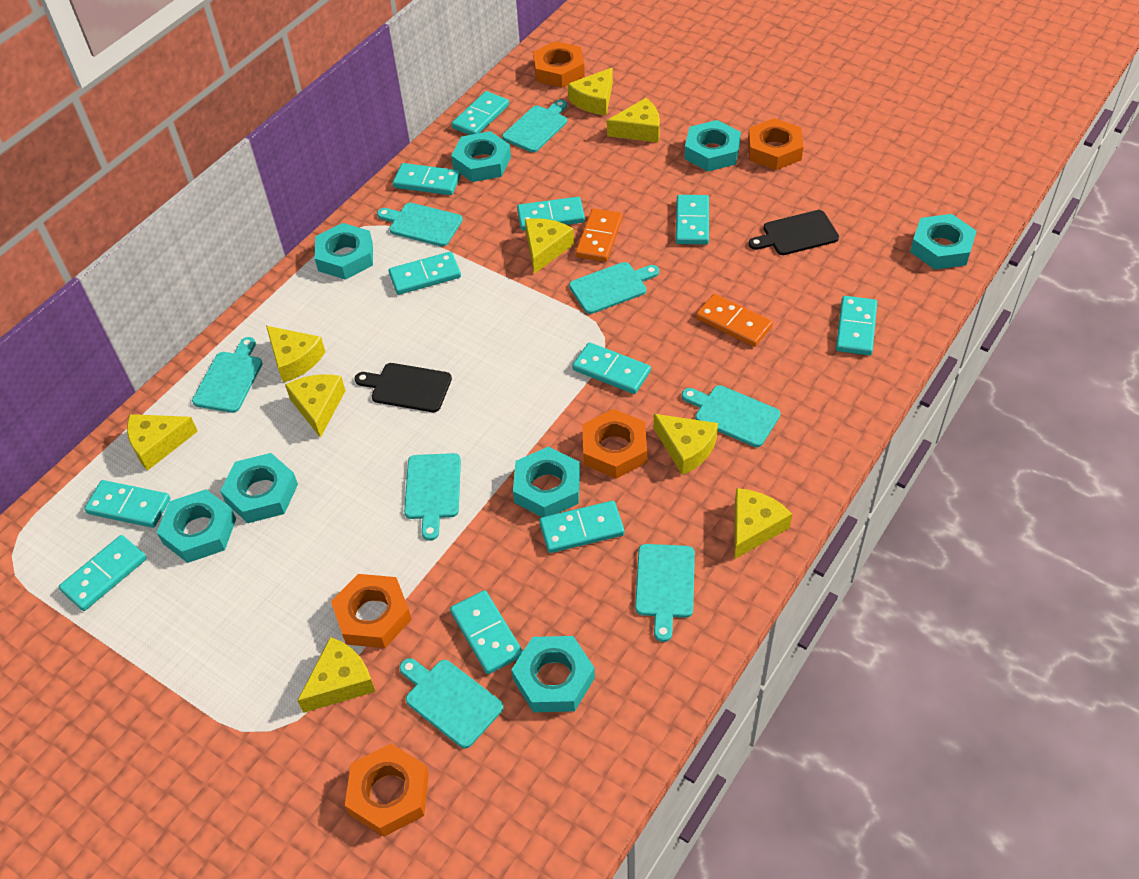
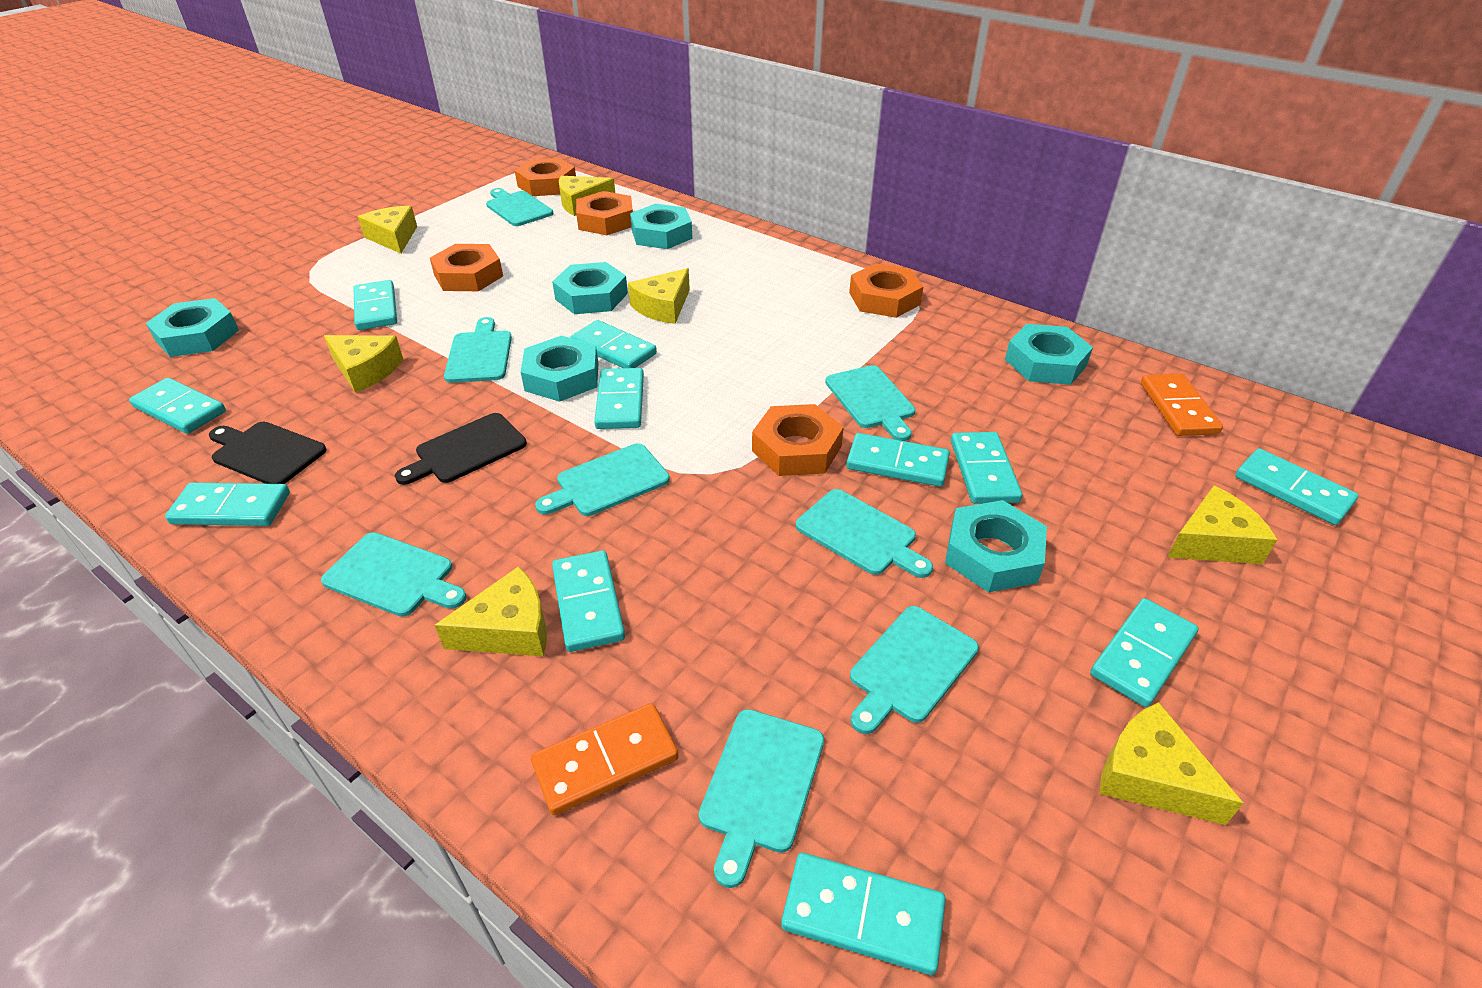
turquoise nut: [157,489,236,563] [220,453,298,523] [315,223,373,280] [451,131,511,182] [511,636,595,712] [513,446,580,517] [684,120,741,171] [910,214,977,270] = 8 -> [146,298,239,357] [521,336,598,402] [552,262,628,314] [630,204,692,249] [945,500,1047,592] [1005,324,1093,385] = 6
yellow cheese: [127,414,198,471] [266,326,325,383] [285,374,345,438] [297,637,375,713] [525,218,574,274] [568,68,613,115] [607,98,660,142] [654,414,718,475] [734,488,792,559] = 9 -> [324,335,403,393] [358,206,417,254] [435,566,547,656] [559,176,615,216] [628,268,690,324] [1100,702,1244,825] [1167,486,1277,564] = 7

